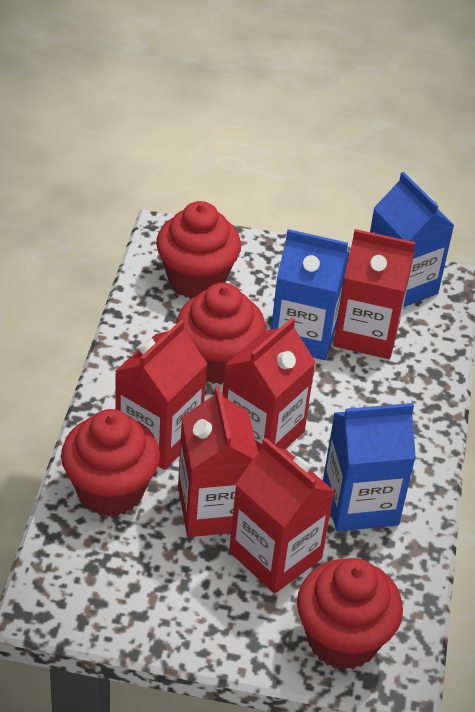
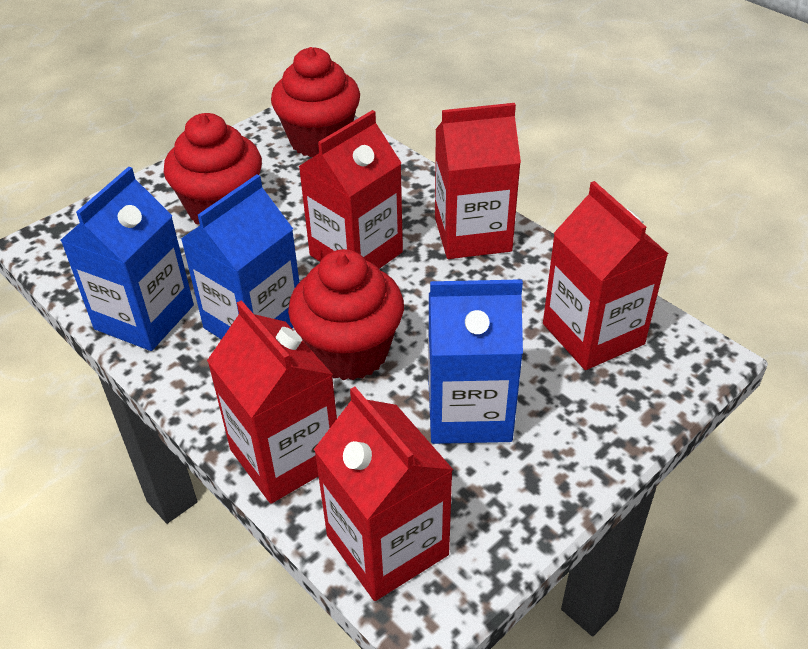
red cupcake: [61,409,160,517] [156,201,241,299] [176,283,266,384] [297,558,403,670] = 4 -> [164,113,262,225] [271,47,360,157] [288,249,404,380] = 3

